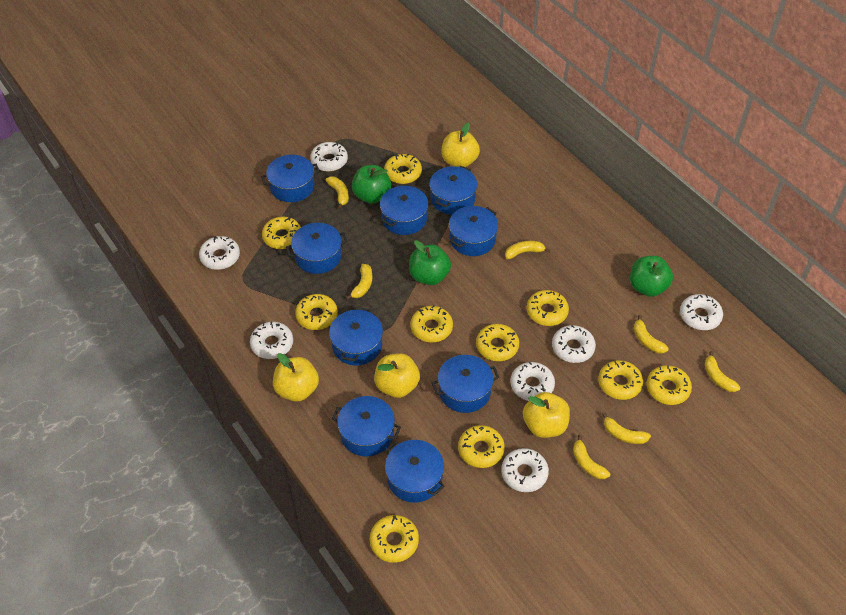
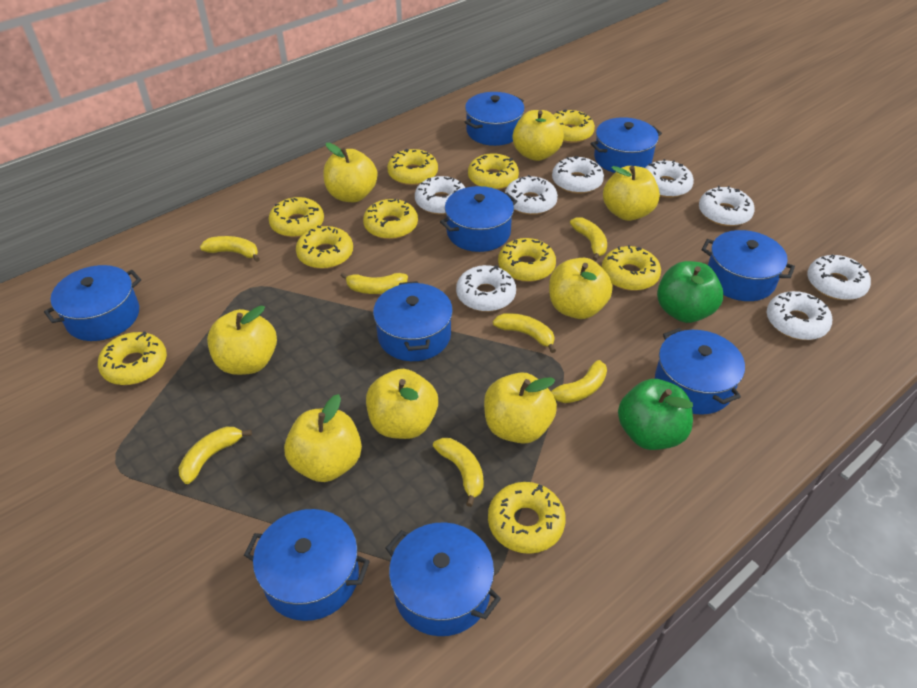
green apple: [352,165,391,204] [409,240,451,285] [630,256,673,297] = 3 -> [618,379,693,450] [657,261,724,323] = 2
white donut: [199,236,240,270] [250,322,293,359] [310,142,348,172] [501,448,549,492] [510,362,555,401] [552,325,596,363] [680,294,723,330] = 7 -> [415,176,465,215] [456,265,516,312] [505,175,558,215] [552,156,604,194] [645,159,694,198] [699,186,755,226] [767,291,832,340] [807,254,871,300] = 8
yellow apple: [273,353,319,402] [374,353,420,398] [441,122,480,167] [523,392,570,438] = 4 -> [207,305,277,375] [284,394,362,482] [323,143,378,202] [366,369,438,439] [484,372,557,444] [513,110,564,161] [549,258,613,319] [603,166,660,221] = 8

